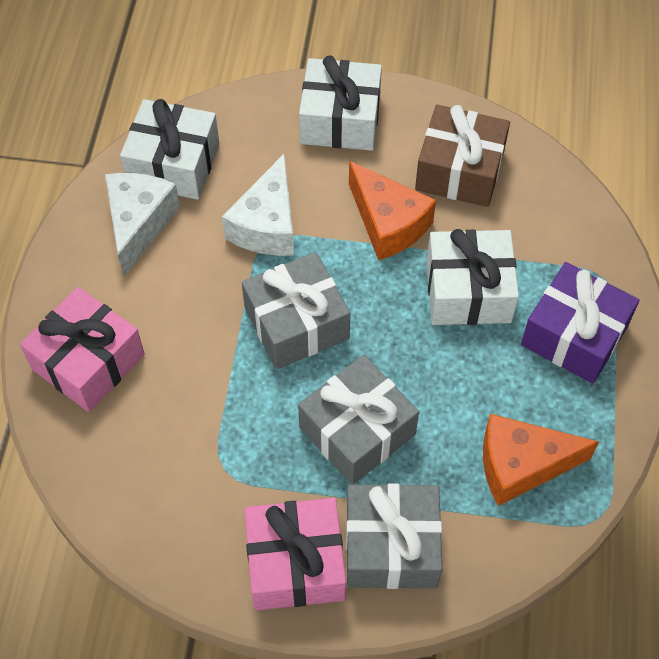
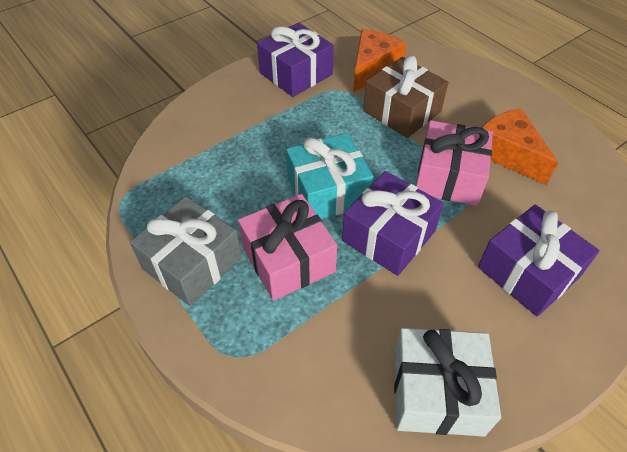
grey gift: [242,252,350,369] [298,355,419,485] [346,483,442,589] = 3 -> [130,196,242,306] = 1
purple gift: [521,262,639,384] = 1 -> [257,23,334,97] [342,171,444,276] [478,204,600,317] = 3
turquoise gift: none = 0 -> [286,133,374,219] = 1
white cheese: [105,173,180,276] [222,154,294,256] = 2 -> none = 0
white gift: [120,99,219,200] [299,55,382,151] [427,229,519,325] = 3 -> [394,328,501,437] = 1

